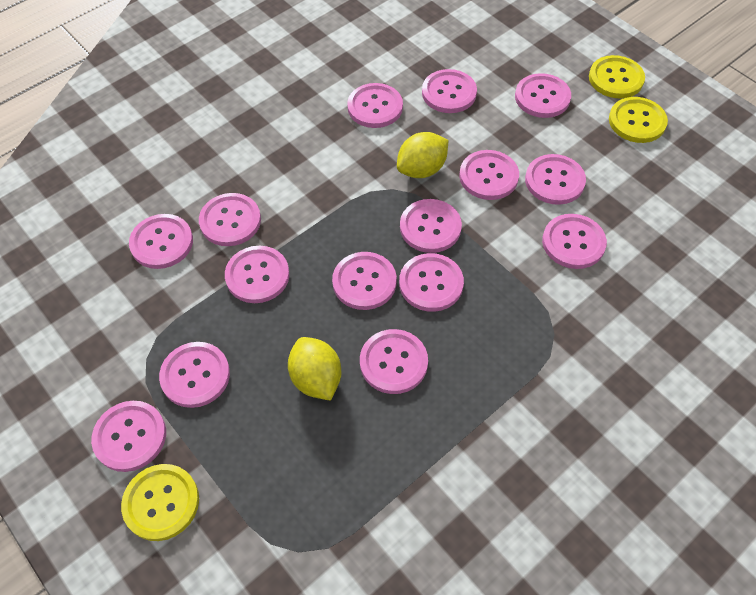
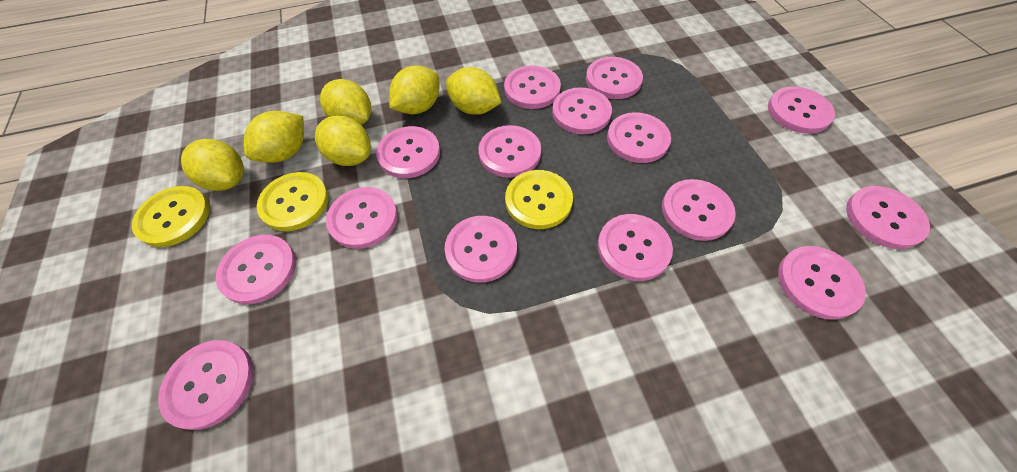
yellow lemon: [288,337,342,401] [397,132,448,178] = 2 -> [181,139,244,191] [244,111,304,163] [315,116,371,166] [320,79,371,125] [389,66,440,114] [446,67,501,115] = 6

